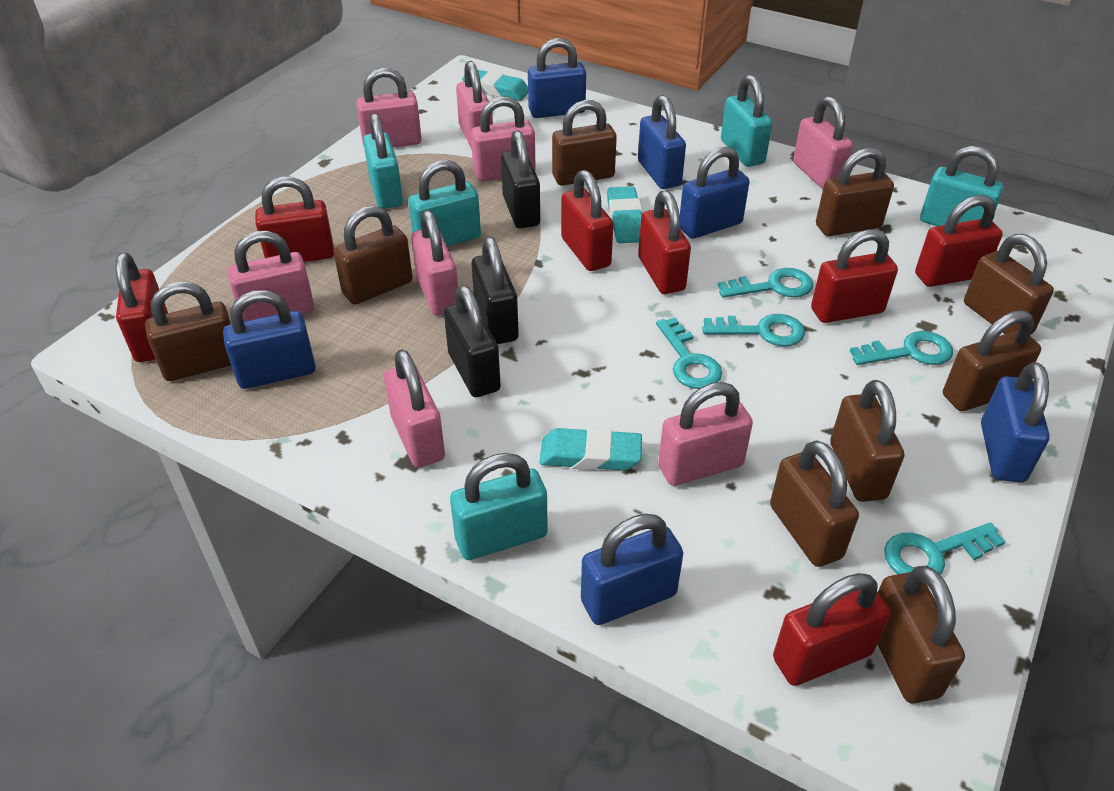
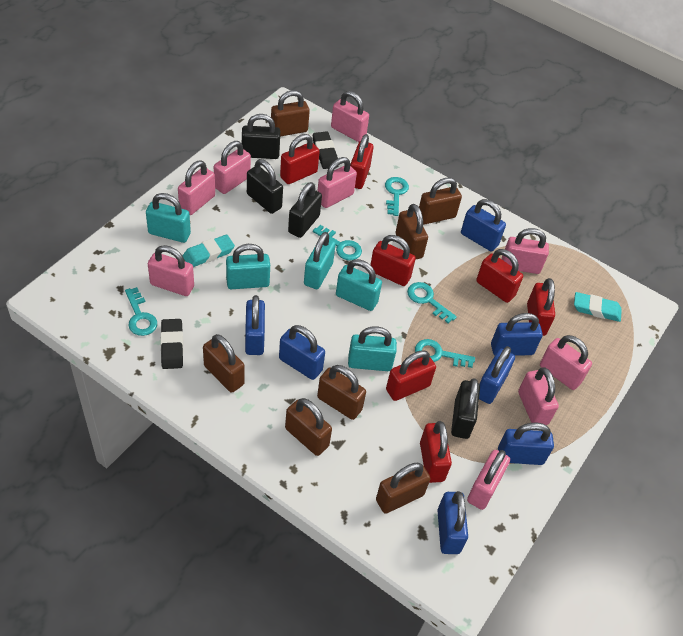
black eraser: none = 0 -> [160,319,183,369] [313,131,339,169] = 2
black padlock: [444,285,501,397] [472,237,519,344] [501,130,540,228] = 3 -> [242,114,280,159] [247,159,283,214] [288,182,322,238] [451,378,480,439] = 4
blue padlock: [223,290,316,389] [528,38,586,118] [581,514,683,625] [638,95,686,189] [680,147,749,239] [981,362,1050,482] = 6 -> [245,295,265,355] [279,325,325,380] [437,491,468,554] [461,199,506,251] [479,346,515,404] [491,313,543,356] [498,423,554,465] = 7
brown padlock: [145,282,231,381] [333,206,413,305] [552,100,617,186] [770,440,859,567] [816,148,894,236] [830,380,904,502] [877,566,965,704] [943,310,1041,411] [964,234,1054,334] = 9 -> [203,334,245,393] [271,90,310,136] [285,398,332,456] [317,365,366,420] [376,463,431,514] [396,204,428,260] [419,177,462,224] = 7
pink padlock: [227,231,314,321] [356,68,422,148] [384,349,445,468] [411,210,458,315] [456,61,493,149] [471,96,536,182] [658,382,753,486] [793,96,853,189] = 8 -> [148,245,194,296] [178,161,215,215] [214,141,251,194] [318,157,357,208] [331,91,369,142] [467,450,510,510] [502,228,549,274] [518,368,559,425] [540,335,592,390] = 9
turquoise eraser: [462,70,528,101] [539,428,642,471] [607,186,643,243] = 3 -> [183,235,235,267] [574,292,622,322] = 2

